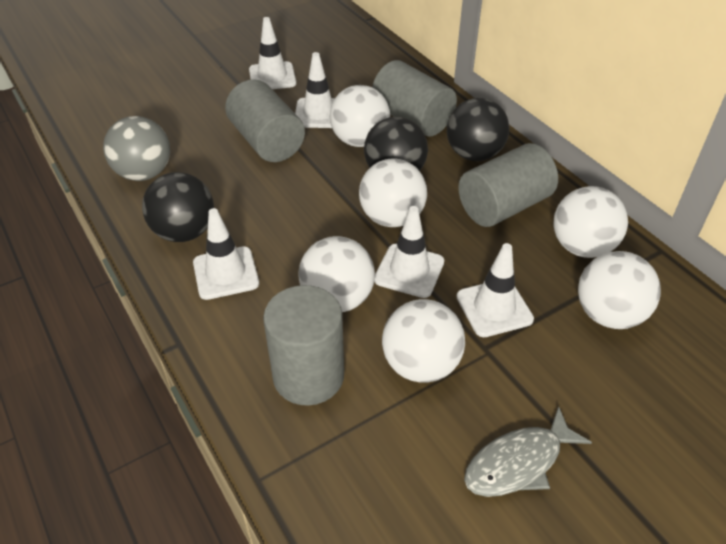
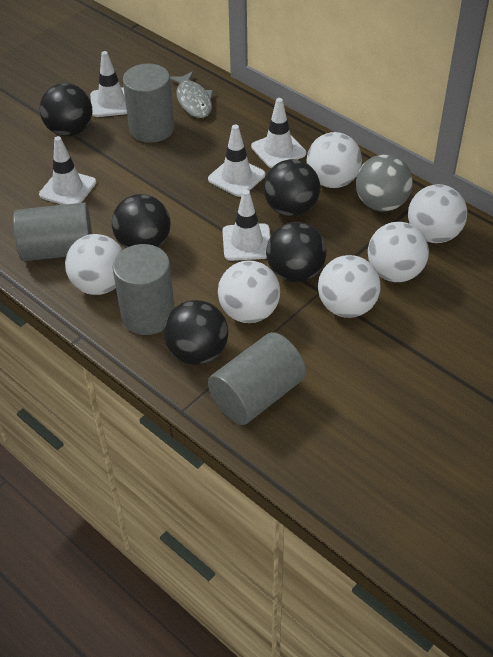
black ball: [142,172,214,242] [364,117,428,171] [447,98,510,161] = 3 -> [40,83,93,137] [112,194,171,248] [164,300,228,365] [263,159,320,217] [266,222,327,282] = 5

